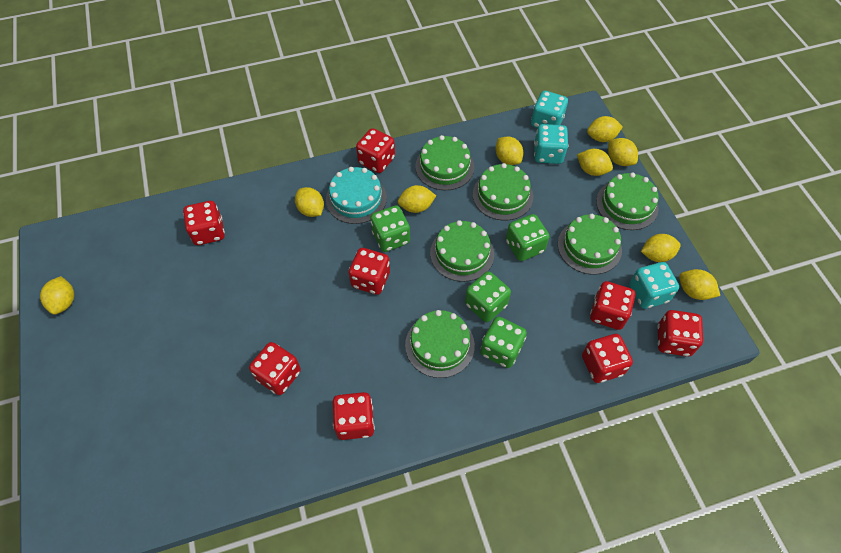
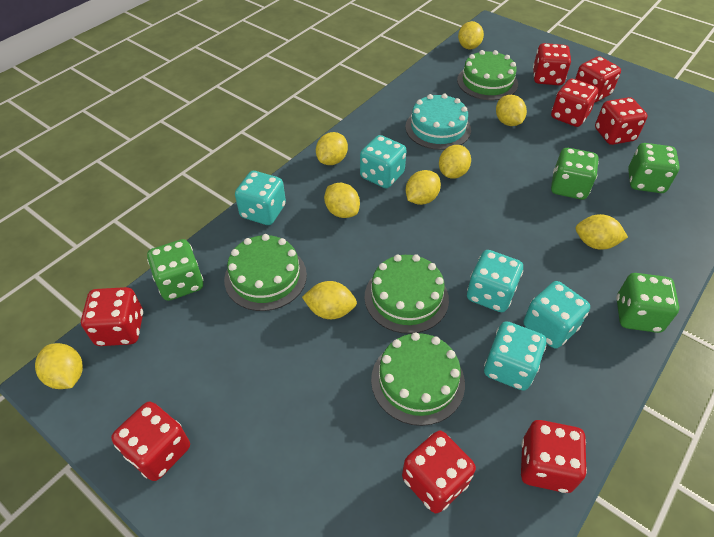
green cake: [405,310,475,378] [415,135,474,190] [430,220,494,282] [473,163,533,221] [558,214,622,275] [596,172,659,230] = 6 -> [224,234,307,311] [364,254,449,334] [371,332,465,426] [457,50,518,100] = 4
turquoise dice: [531,91,568,128] [534,124,568,164] [629,262,679,309] = 3 -> [235,171,286,225] [360,135,407,188] [467,250,523,312] [484,321,546,391] [523,281,590,349] = 5

